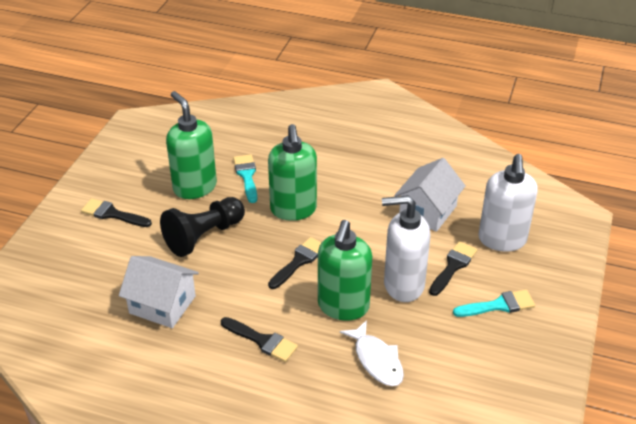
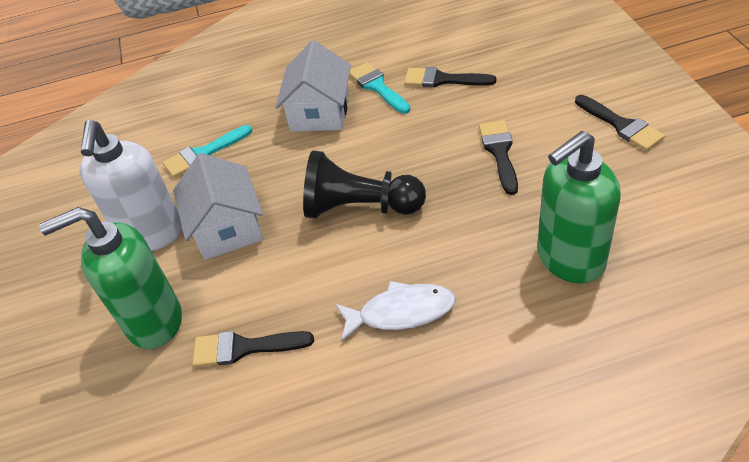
green soap dispenser: [166,91,217,199] [268,124,317,221] [318,220,372,321] = 3 -> [39,207,182,349] [537,131,621,283] = 2
white soap dispenser: [382,195,430,302] [478,154,538,252] = 2 -> [80,120,182,251] = 1

